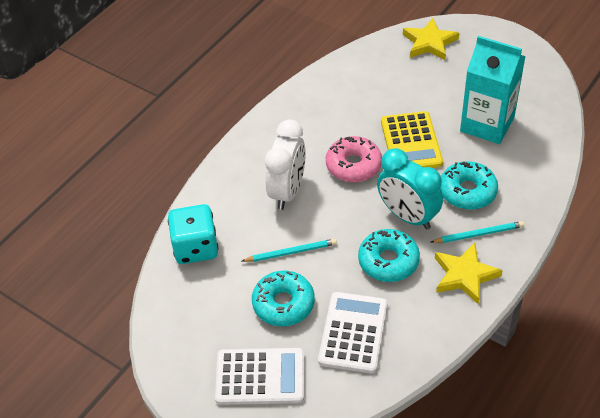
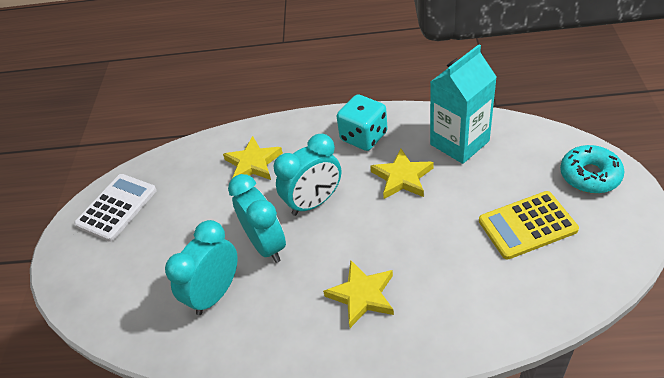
pink donut: [326,136,382,182] = 1 -> none = 0
turquoise clock: [377,148,443,230] = 1 -> [165,220,238,315] [228,174,286,263] [274,134,341,216] = 3
turquoise donut: [252,271,315,326] [358,229,420,282] [440,161,498,210] = 3 -> [560,145,624,194] = 1
turquoise pencil: [242,239,337,262] [431,221,524,243] = 2 -> none = 0
white calculator: [215,348,304,405] [318,292,388,373] = 2 -> [74,174,157,242] = 1
white clock: [265,119,306,210] = 1 -> none = 0
yellow star: [403,18,459,60] [435,243,503,304] = 2 -> [223,136,283,180] [323,260,394,328] [370,148,433,199] = 3

